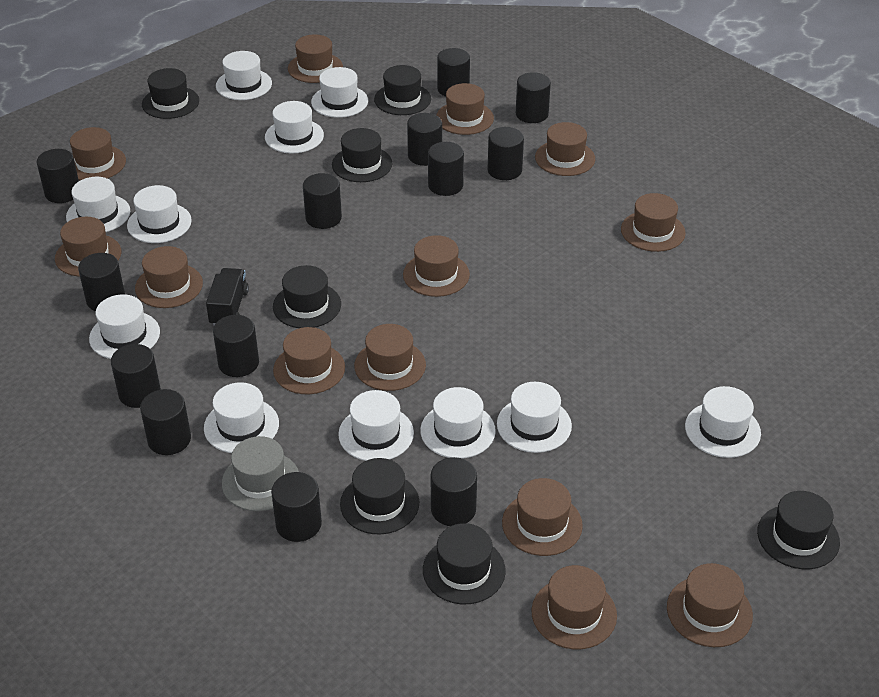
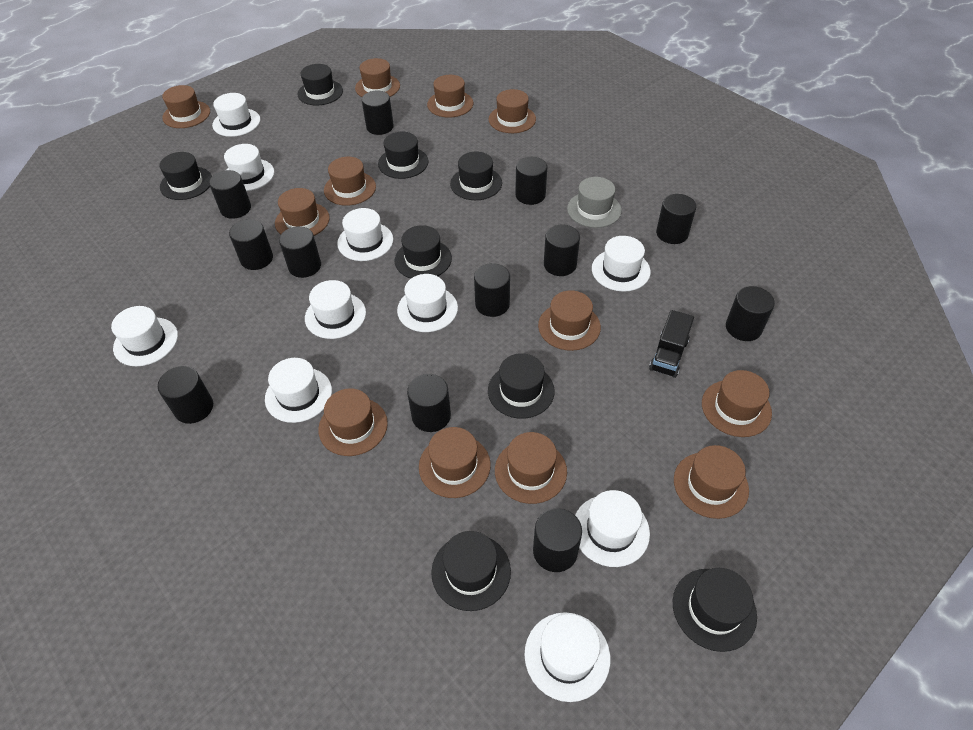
black cylinder: [36,149,79,203] [78,253,125,311] [111,344,161,408] [140,389,191,455] [213,315,259,377] [271,472,322,542] [303,173,342,229] [407,113,442,166] [428,142,464,196] [431,457,477,526] [437,48,470,97] [488,127,524,180] [516,72,551,123] = 13 -> [158,366,213,424] [209,170,251,219] [229,219,273,270] [279,226,321,278] [362,91,394,135] [407,374,451,432] [474,263,510,317] [515,157,547,205] [533,508,582,572] [544,225,580,276] [656,194,696,244] [726,286,775,341] = 12
black hat: [142,68,199,119] [273,265,341,328] [332,128,392,182] [340,458,419,534] [374,65,431,115] [423,523,506,604] [757,491,840,569] = 7 -> [159,152,212,200] [298,64,343,106] [378,132,428,179] [394,225,452,278] [431,531,511,611] [450,152,502,200] [488,353,555,419] [673,568,757,652] = 8
brown hat: [55,217,121,277] [70,127,126,180] [135,246,203,308] [273,327,345,394] [288,34,343,83] [354,324,426,391] [403,235,470,297] [436,83,494,135] [502,478,583,556] [531,565,617,649] [535,122,595,176] [621,193,686,252] [667,563,753,647] = 13 -> [162,85,210,128] [275,188,330,236] [318,388,388,456] [324,157,376,206] [355,58,400,97] [419,427,491,498] [427,75,473,118] [489,89,536,133] [495,432,567,504] [538,290,601,351] [674,445,749,519] [702,370,772,437] = 12
white hat: [66,177,130,232] [89,294,160,359] [127,185,192,243] [204,382,279,453] [216,51,272,100] [265,101,324,153] [311,67,368,118] [338,390,414,461] [420,387,496,459] [497,382,572,453] [685,386,761,458] = 11 -> [111,306,178,366] [212,93,260,137] [224,144,274,191] [265,358,332,423] [305,280,366,339] [337,208,393,261] [397,274,458,332] [524,612,610,702] [575,490,650,567] [592,236,651,292] = 10

